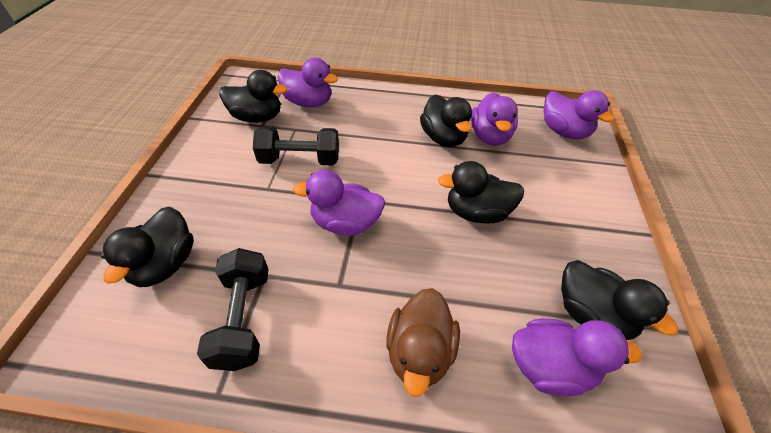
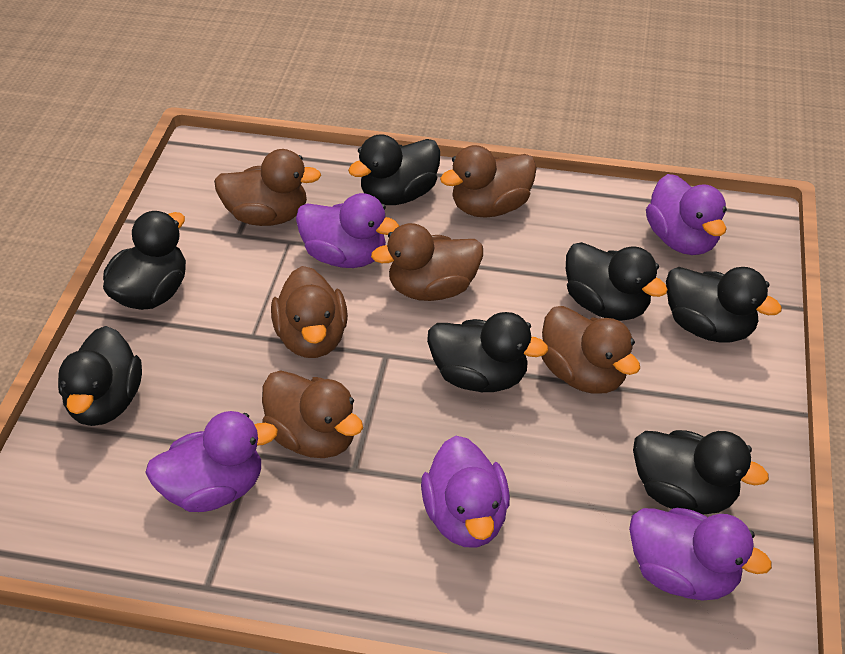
black duck: [101,207,194,287] [219,70,287,123] [420,94,472,147] [438,161,524,224] [561,260,678,340] = 5 -> [58,326,142,426] [103,211,186,310] [348,134,440,205] [427,312,548,392] [566,242,668,321] [633,430,769,514] [666,267,782,342] = 7
black dumbbell: [197,248,269,371] [253,126,339,165] = 2 -> none = 0
brown duck: [386,288,460,397] = 1 -> [214,149,321,226] [262,370,363,458] [271,266,348,358] [371,223,483,301] [440,145,537,218] [541,306,640,394] = 6

